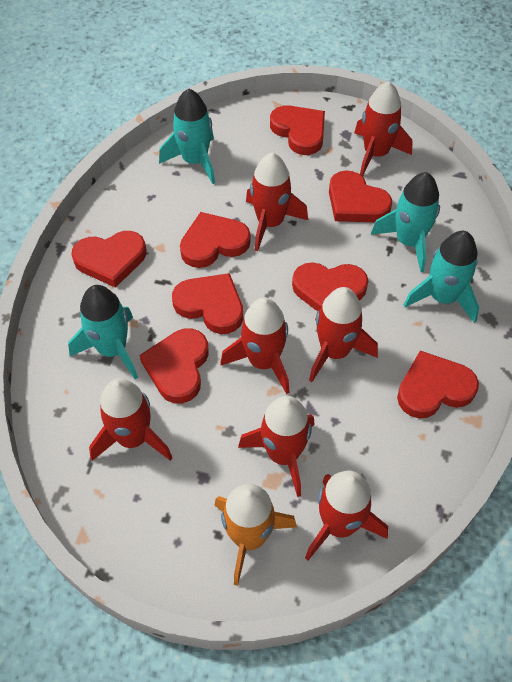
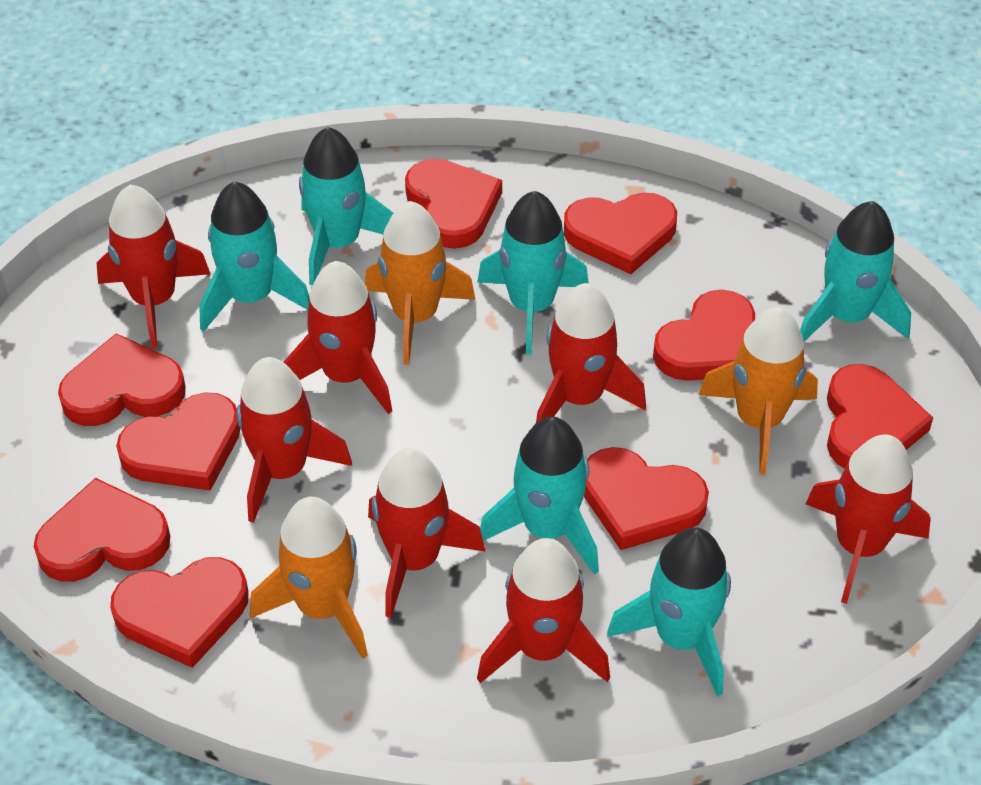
orange rocket: [214,484,297,586] = 1 -> [250,497,368,659] [365,201,476,365] [699,307,818,475] = 3
red heart: [72,231,146,288] [139,328,209,403] [172,273,243,334] [180,212,251,268] [270,105,325,155] [292,262,368,311] [329,170,392,222] [397,351,479,418] = 8 -> [34,478,170,582] [58,333,186,426] [110,557,249,668] [116,392,241,491] [405,159,502,249] [564,192,677,274] [584,447,709,550] [653,290,755,381] [827,364,933,469] = 9
turquoise rocket: [68,285,138,379] [159,88,215,184] [370,172,440,272] [404,231,479,323] = 4 -> [199,181,309,332] [299,127,393,285] [477,191,589,355] [480,417,599,575] [607,527,731,697] [800,201,911,341] = 6

